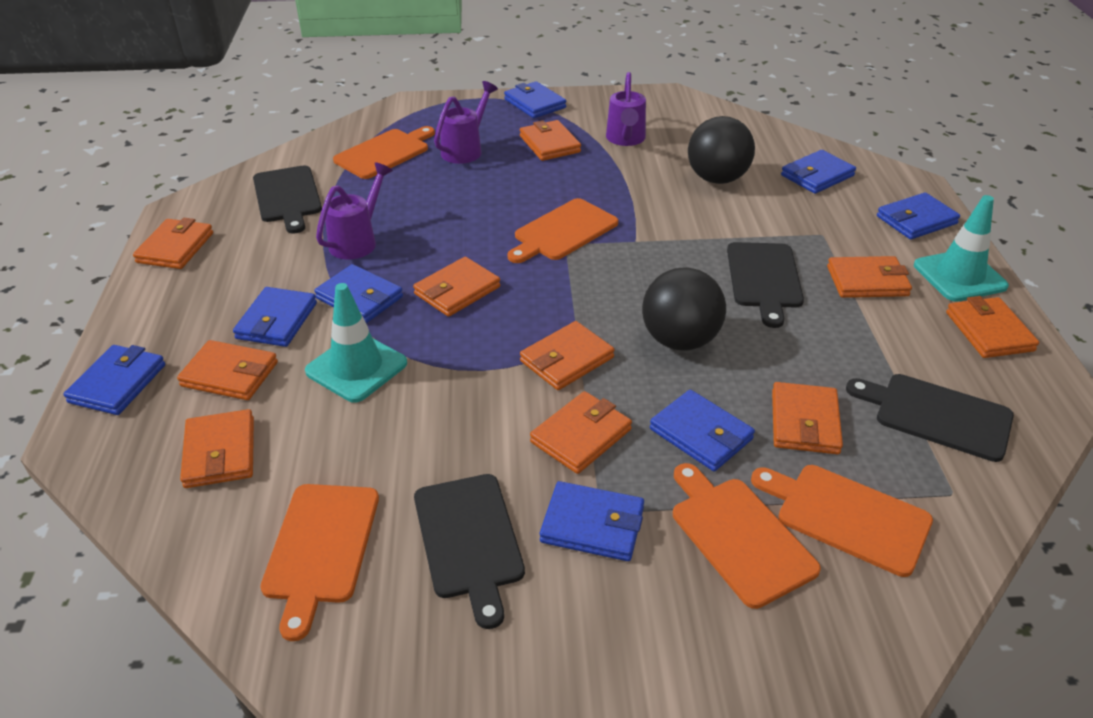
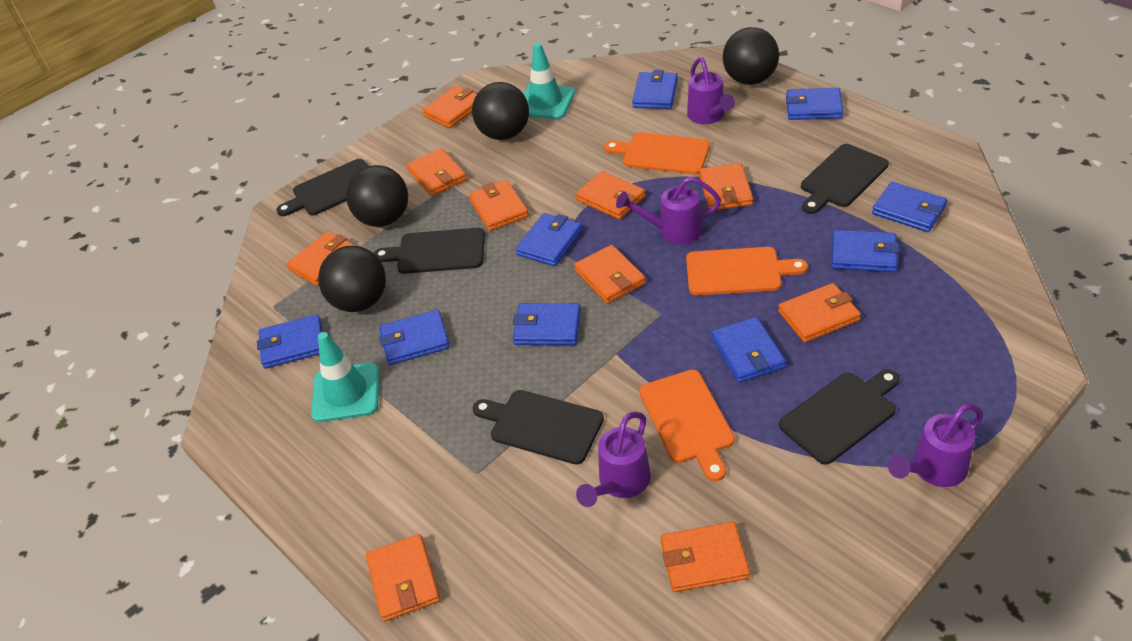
black ball: [642,267,726,351] [688,116,755,184] = 2 -> [318,246,386,312] [346,165,408,227] [472,82,529,140] [723,27,779,85] = 4
black cutting board: [253,165,322,234] [414,474,525,629] [727,242,804,328] [846,374,1014,462] = 4 -> [276,159,368,216] [374,228,485,274] [473,390,604,465] [779,369,899,465] [801,144,889,214] = 5
blue wallet: [64,345,165,415] [233,287,317,347] [314,264,403,323] [504,81,566,118] [540,481,644,561] [650,390,755,472] [781,150,856,194] [877,192,960,240] = 8 -> [257,314,323,369] [379,310,450,365] [513,303,581,345] [516,213,582,266] [632,70,678,109] [711,317,786,383] [786,88,843,120] [832,230,899,272] [872,182,947,232] = 9
orange cutting board: [260,484,379,641] [333,126,435,179] [507,198,618,263] [673,463,821,609] [751,465,933,577] = 5 -> [604,132,710,175] [639,370,735,481] [686,247,808,295] = 3
purple watering can: [316,162,393,260] [434,81,498,164] [606,72,646,146] = 3 -> [576,412,651,507] [616,176,721,245] [687,57,735,124] [888,404,983,487] = 4

